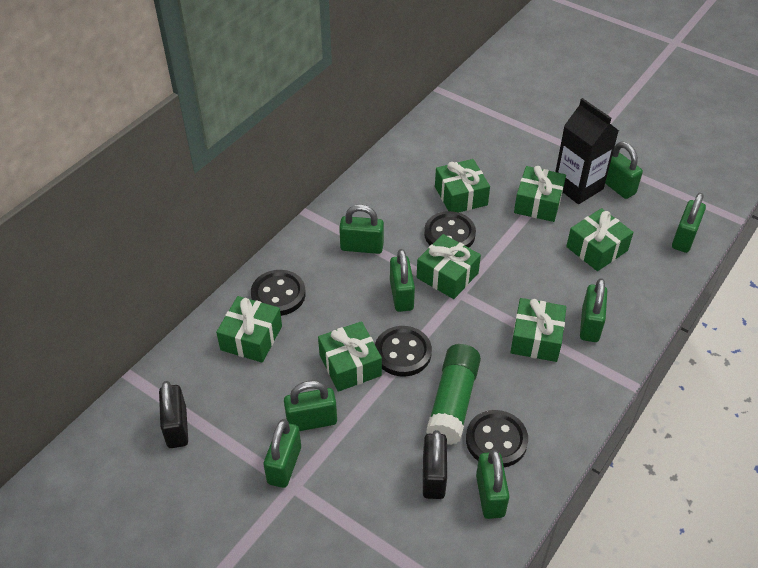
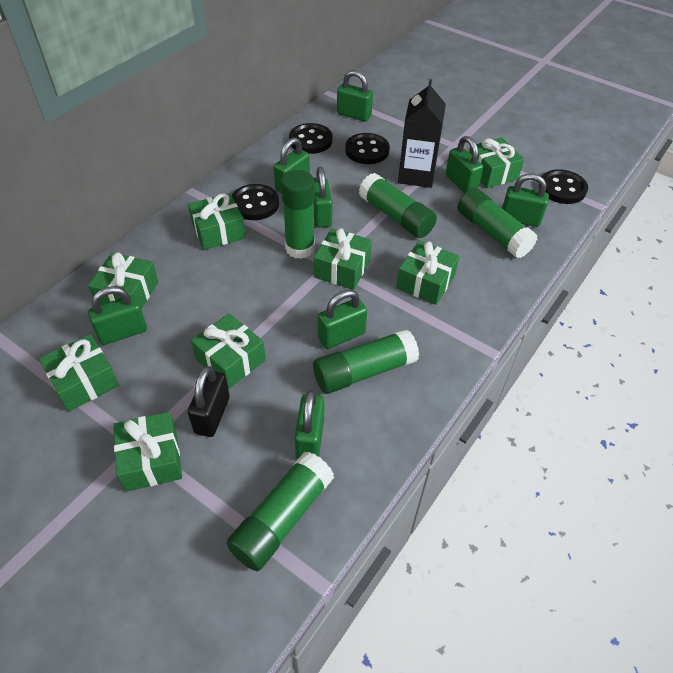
black padlock: [159,381,188,448] [423,430,447,499] = 2 -> [188,366,230,437] = 1
green gift: [216,296,282,363] [318,321,382,392] [417,234,481,299] [435,159,490,213] [510,298,566,362] [514,166,566,222] [566,208,634,271] = 7 -> [39,334,119,412] [88,253,158,309] [113,412,182,492] [188,193,246,250] [191,313,266,389] [314,228,372,290] [396,240,459,305] [469,137,524,188] = 8
green glue stick: [426,344,481,445] = 1 -> [226,452,334,571] [281,170,315,259] [313,329,419,394] [359,173,437,238] [458,188,538,258] = 5

